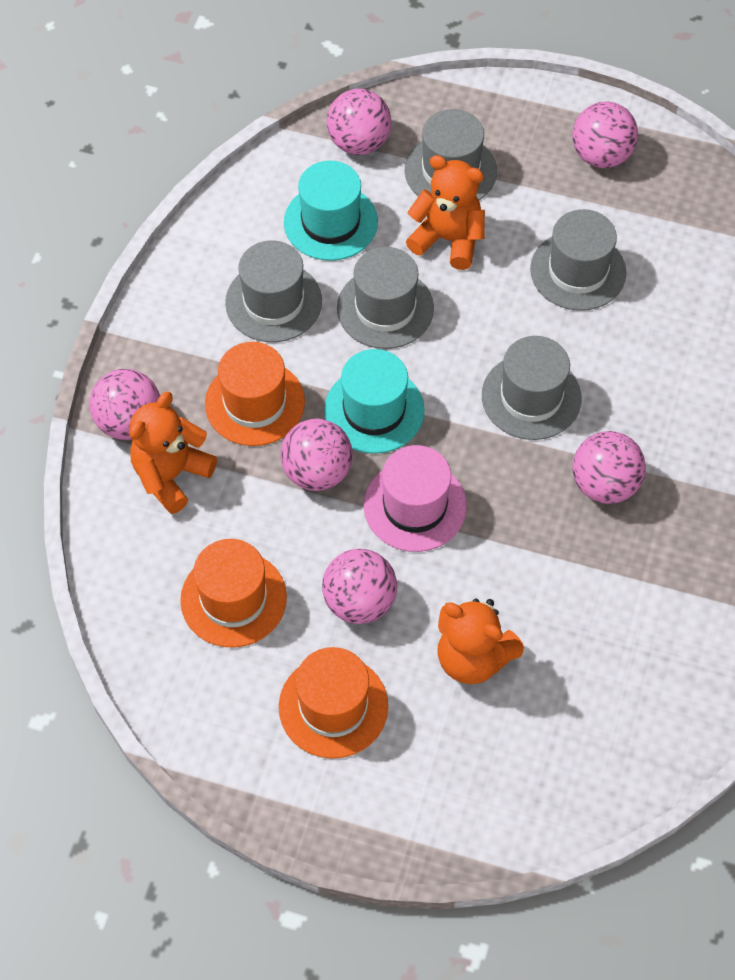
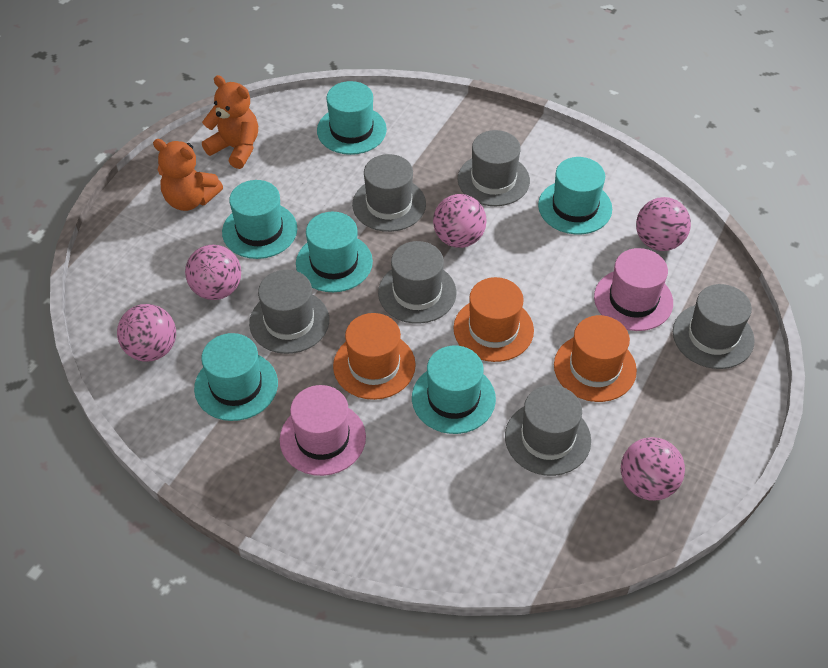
grey hat: [225,240,322,342] [337,247,434,349] [404,109,497,200] [482,336,581,440] [530,209,626,311] = 5 -> [249,270,329,354] [352,154,426,232] [378,241,456,324] [458,130,530,206] [505,385,591,476] [673,284,755,369] = 6
orange teddy bear: [130,392,217,514] [406,155,485,270] [438,599,524,684] = 3 -> [153,139,223,211] [202,75,258,169] = 2
pink ball: [89,369,160,440] [280,419,353,491] [322,549,397,624] [327,89,391,155] [572,101,638,168] [572,431,646,504] = 6 -> [117,304,176,362] [185,245,241,300] [433,194,487,248] [621,437,685,501] [636,197,691,251] = 5
pink hat: [364,445,467,552] = 1 -> [280,385,366,476] [594,248,673,331] = 2
turquoise hat: [284,161,378,261] [324,349,425,454] = 2 -> [194,333,278,421] [222,180,297,259] [296,212,373,292] [317,81,387,155] [412,346,496,434] [538,157,612,234] = 6

